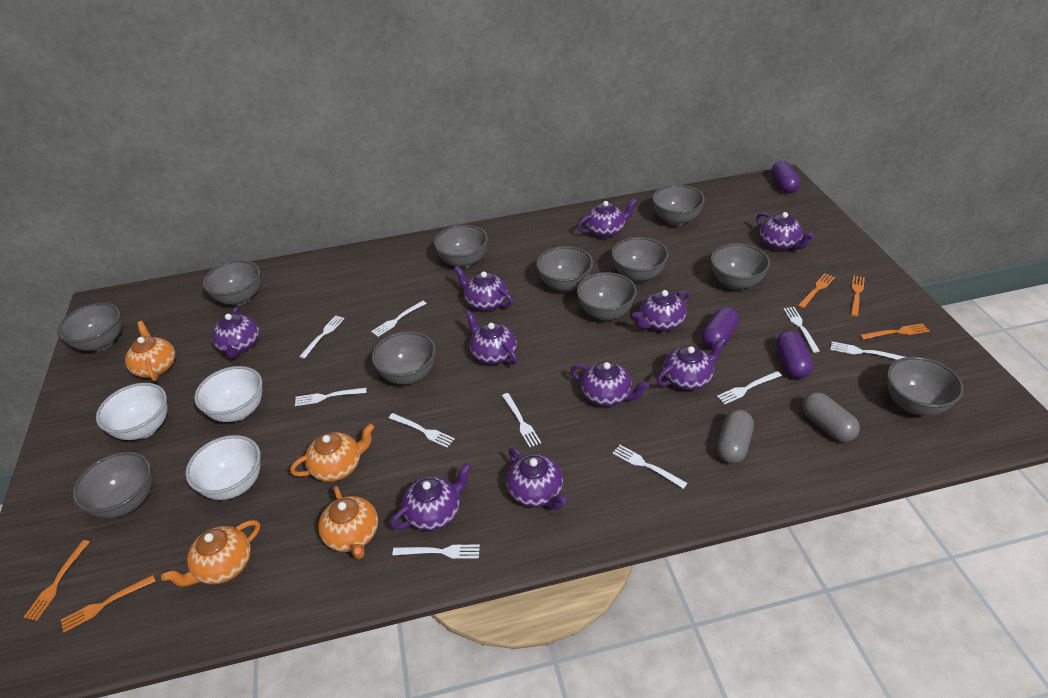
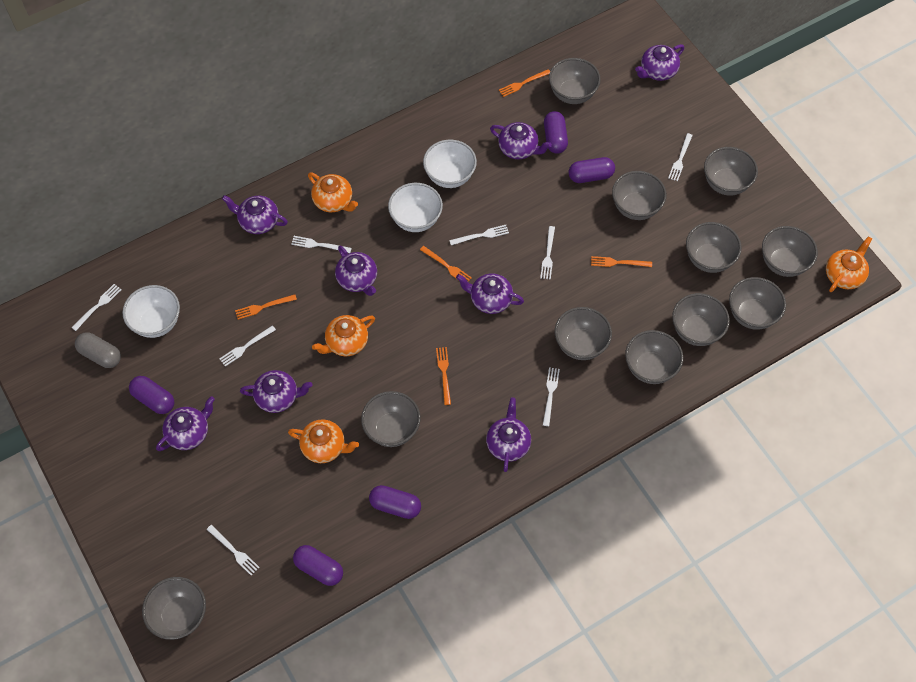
grey capsule: [717,410,754,464] [802,392,860,442] = 2 -> [75,332,121,368] = 1
purple capsule: [702,307,739,349] [771,161,801,193] [776,331,813,379] = 3 -> [129,376,174,414] [293,545,343,586] [369,485,421,519] [544,111,568,154] [569,157,615,183] = 5
purple teapot: [212,307,259,358] [391,463,471,531] [454,266,513,311] [465,310,517,365] [506,448,567,510] [571,361,649,407] [577,199,637,238] [632,290,690,331] [656,338,726,390] [756,212,815,251] = 10 -> [156,396,215,451] [222,195,288,234] [240,370,313,413] [335,246,377,296] [456,274,524,314] [486,398,531,472] [490,122,552,159] [635,44,684,81] = 8
white fork: [295,388,367,406] [299,315,345,359] [371,301,427,337] [389,413,455,448] [392,545,480,559] [502,393,541,448] [612,445,687,489] [717,371,782,405] [783,307,820,353] [831,342,905,360] = 10 -> [71,284,122,331] [207,525,260,576] [219,325,276,367] [291,236,352,253] [449,225,509,245] [540,226,555,280] [543,367,560,426] [668,133,693,181] = 8

